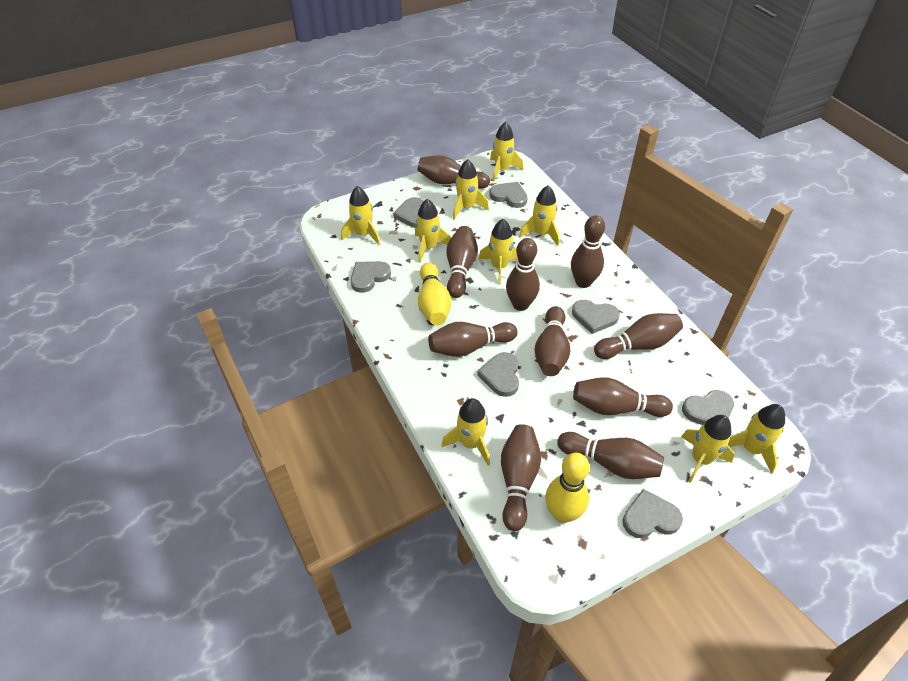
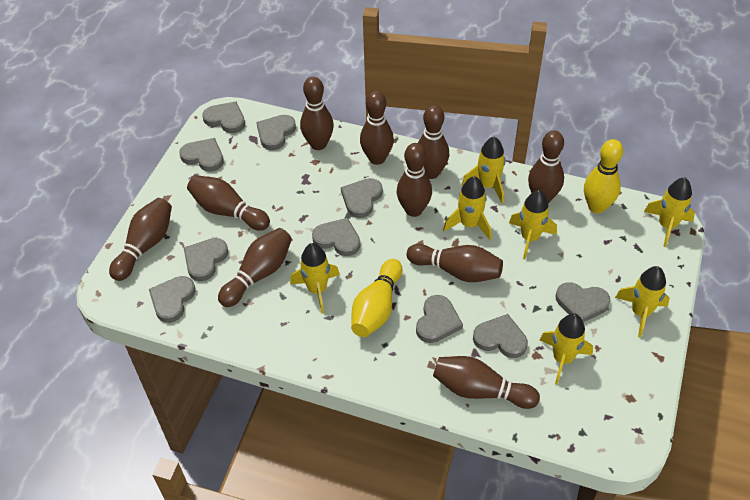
grey heart: [351,261,391,293] [393,197,424,228] [477,352,519,397] [489,182,528,208] [572,300,620,334] [623,489,683,538] [682,390,734,425] = 7 -> [149,276,196,323] [179,138,224,172] [184,238,228,281] [202,101,245,133] [256,115,296,150] [312,218,360,256] [341,178,383,218] [416,295,463,343] [473,314,528,358] [556,282,610,322] = 10
yellow rocket: [341,186,381,246] [415,199,451,263] [441,398,490,466] [453,159,489,219] [479,219,518,285] [490,122,523,181] [519,186,559,246] [681,415,735,483] [728,404,785,474] = 9 -> [290,243,340,313] [443,176,491,240] [462,137,506,203] [509,190,557,259] [540,313,593,385] [615,266,670,338] [644,178,695,247] = 7

